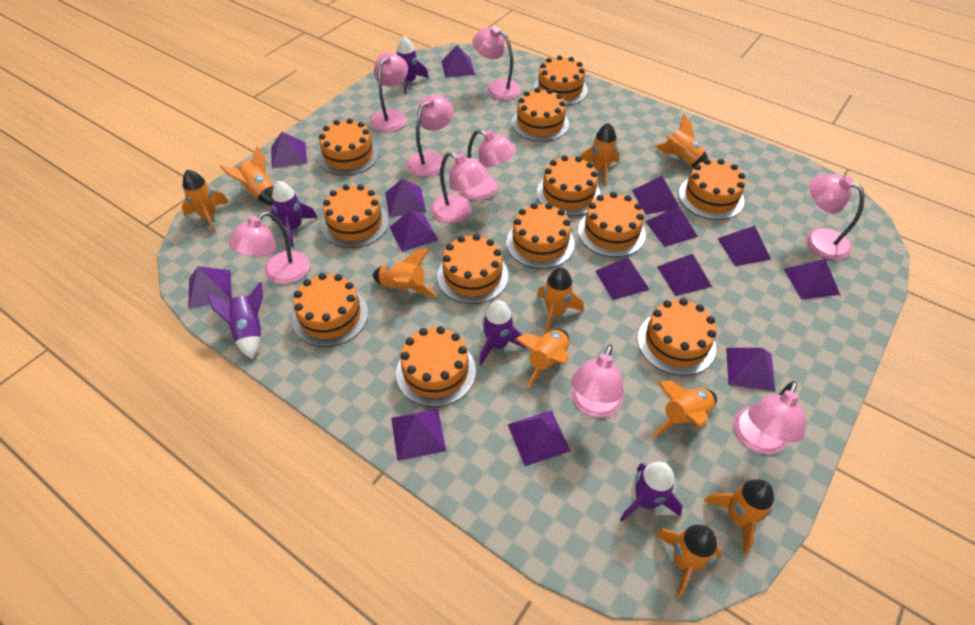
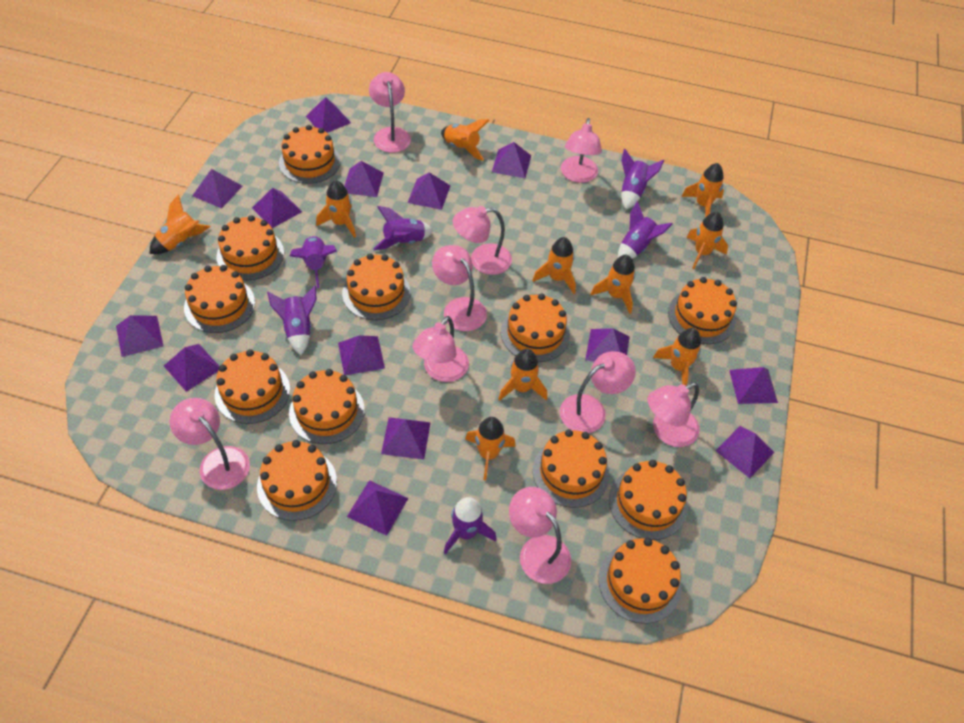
purple rocket: [207,282,263,359] [270,181,317,246] [397,36,429,94] [479,300,527,365] [620,462,683,522] = 5 -> [267,286,316,355] [290,236,337,288] [374,206,433,250] [444,497,497,554] [618,201,672,259] [621,149,664,209] = 6

